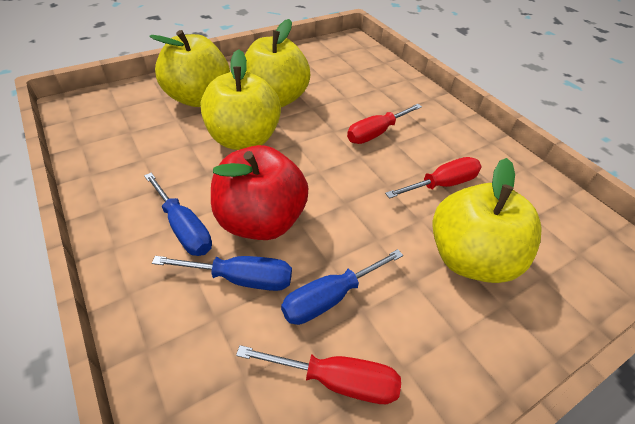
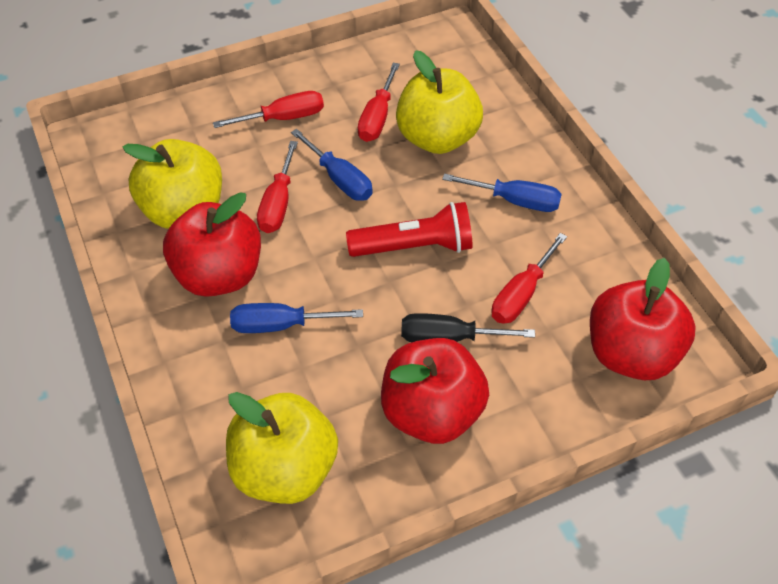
black screwdriver: none = 0 -> [401,313,535,342] = 1
red apple: [211,145,308,240] = 1 -> [163,192,261,297] [381,338,489,444] [590,258,696,380] = 3
red flashlight: none = 0 -> [346,202,472,257] = 1
red screwdriver: [236,345,401,404] [347,104,422,144] [385,157,482,199] = 3 -> [213,91,324,128] [257,141,298,233] [358,63,400,142] [491,233,567,324] = 4
yellow apple: [149,30,230,107] [201,49,281,150] [245,19,310,107] [432,158,542,283] = 4 -> [122,139,222,229] [226,392,338,504] [396,50,483,154] = 3

